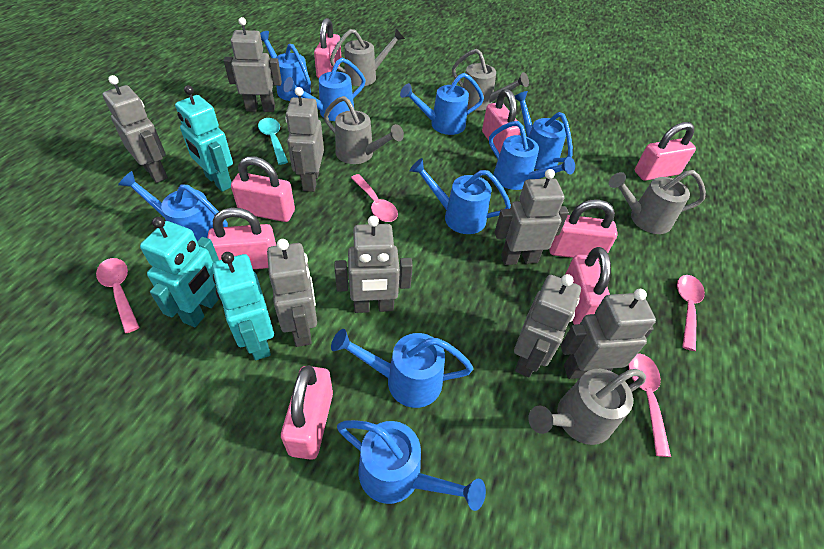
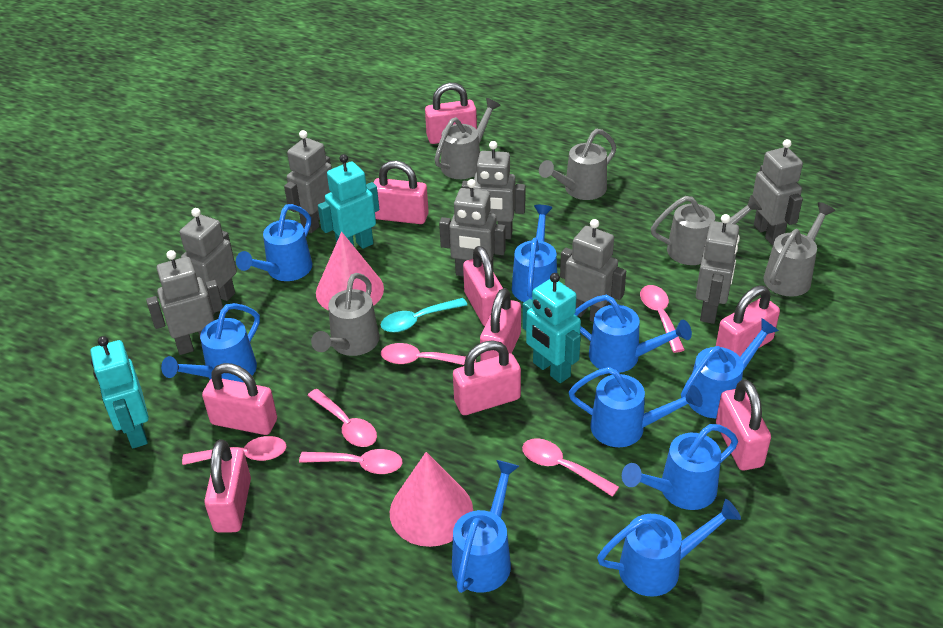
pink cone: none = 0 -> [316,232,384,311] [390,452,473,547] = 2
pink padlock: [208,207,276,269] [231,156,295,222] [281,365,333,460] [314,18,341,78] [482,89,521,153] [549,199,618,261] [565,247,611,325] [635,122,696,181] = 8 -> [202,363,277,435] [204,439,251,533] [373,160,429,224] [425,83,477,144] [453,340,521,415] [463,246,503,326] [480,288,521,361] [716,285,780,356] [716,379,771,470] = 9
pink spoon: [96,258,139,333] [351,174,398,222] [628,353,671,457] [677,275,705,351] = 4 -> [182,436,287,465] [299,449,402,474] [307,389,377,447] [381,343,476,365] [522,438,619,497] [640,285,685,353] = 6

